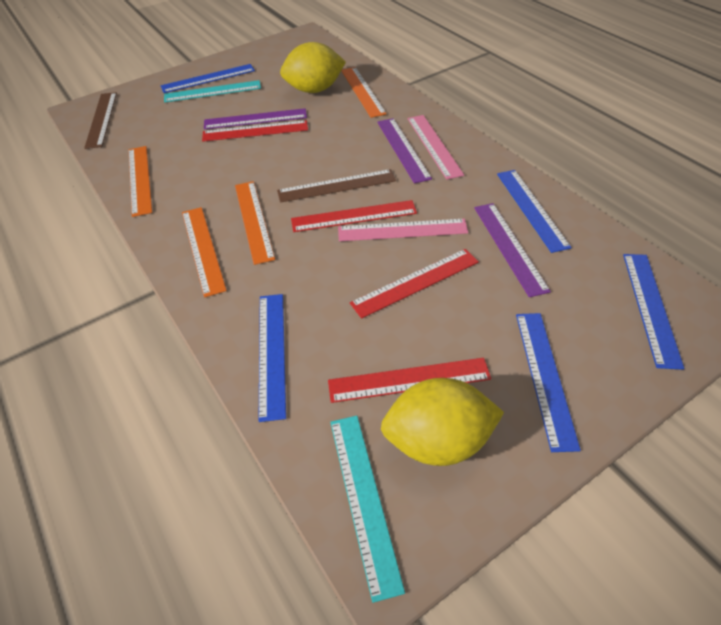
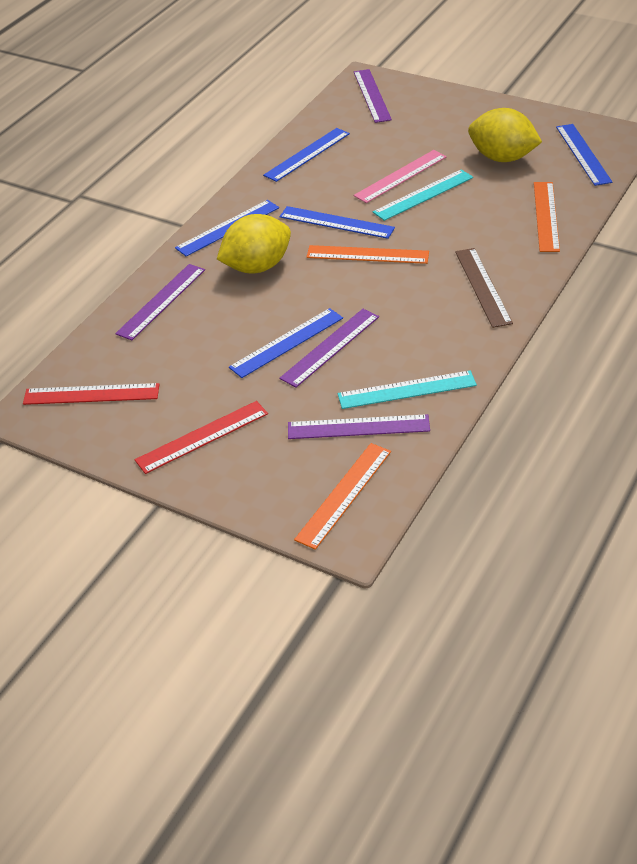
brown ruler: [84,92,117,149] [277,169,396,203] = 2 -> [455,248,513,328] = 1
orange ruler: [129,146,152,217] [182,207,227,297] [235,181,275,265] [341,67,387,118] = 4 -> [294,443,391,550] [306,245,429,264] [534,182,560,252] = 3
pink ruler: [338,219,468,241] [408,115,464,180] = 2 -> [354,150,447,203] = 1
purple ruler: [204,108,307,129] [377,118,432,183] [474,203,551,297] = 3 -> [115,264,205,340] [279,309,379,387] [288,414,430,439] [354,69,392,123] = 4
red ruler: [202,120,308,142] [291,200,417,232] [328,358,491,403] [350,249,479,319] = 4 -> [23,383,159,405] [135,401,268,474] = 2

